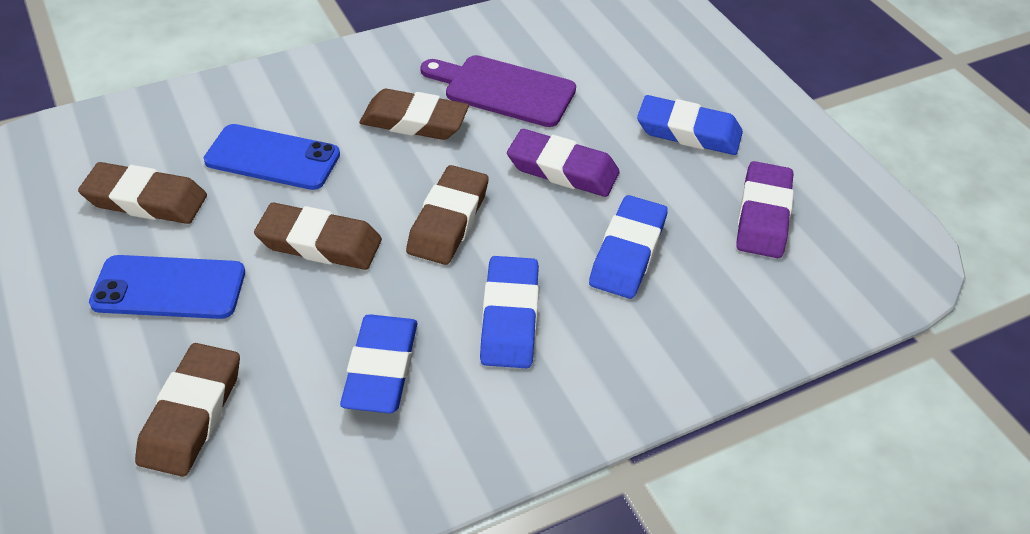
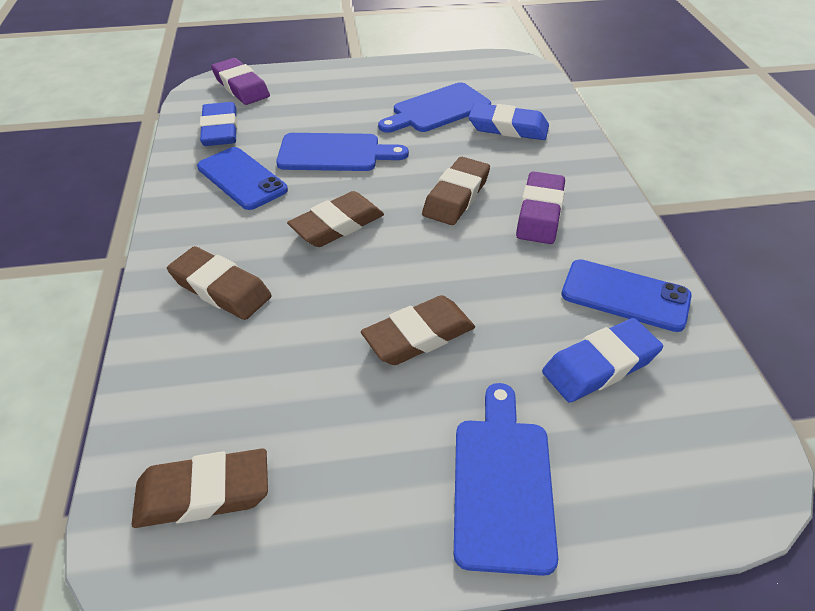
blue cutting board: none = 0 -> [276,133,409,171] [378,82,491,133] [454,383,558,576] = 3
blue eraser: [340,314,417,413] [480,256,539,368] [589,195,668,299] [637,95,743,155] = 4 -> [200,102,237,146] [469,103,549,140] [542,318,663,402] = 3
purple cutting board: [420,55,576,127] = 1 -> none = 0

